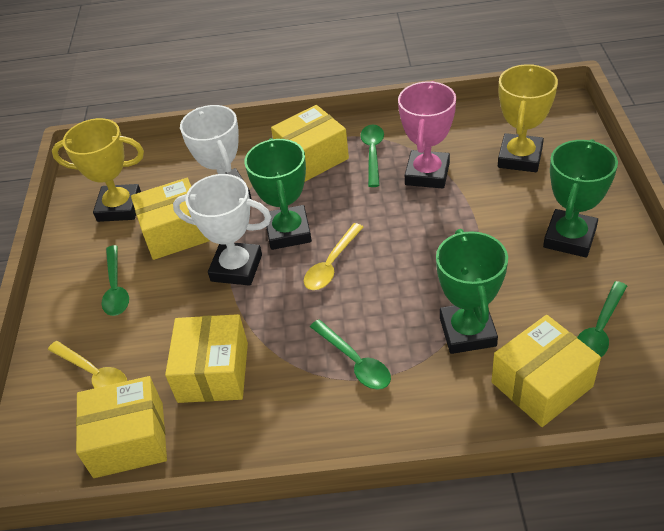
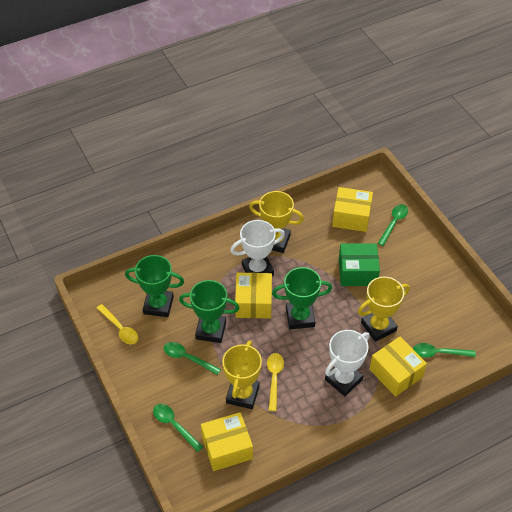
green box: none = 0 -> [339,243,380,286] = 1
pink trophy: [398,81,456,189] = 1 -> none = 0
yellow box: [76,376,167,478] [131,178,210,260] [165,314,248,403] [271,105,349,182] [491,315,601,427] = 5 -> [201,412,253,471] [235,273,272,318] [332,187,373,232] [370,337,427,397] = 4
yellow trophy: [52,118,144,222] [498,64,558,172] = 2 -> [222,341,262,409] [249,191,304,253] [358,277,410,342] = 3

